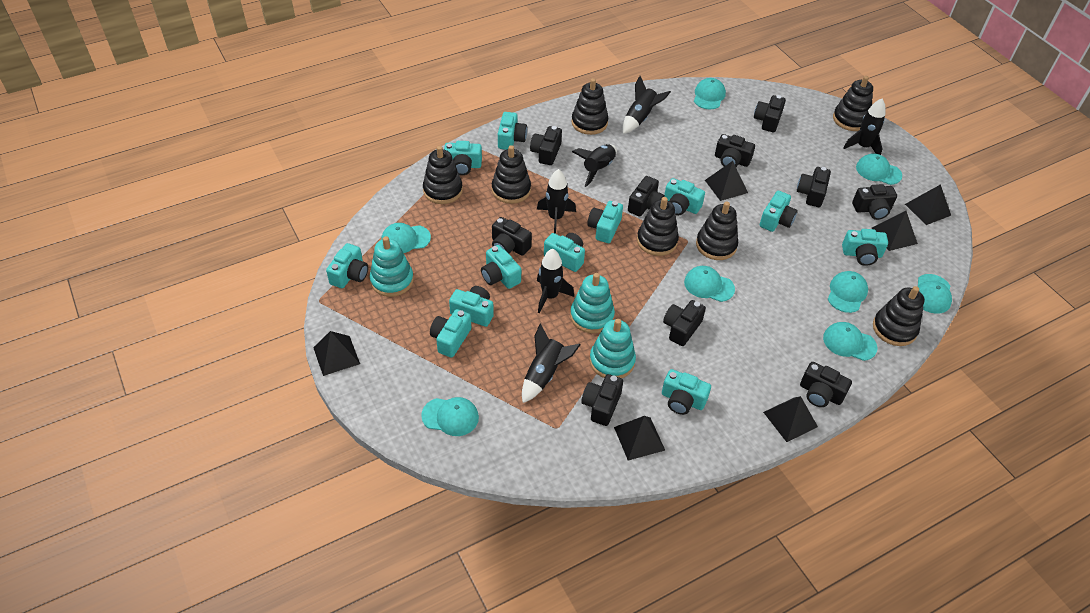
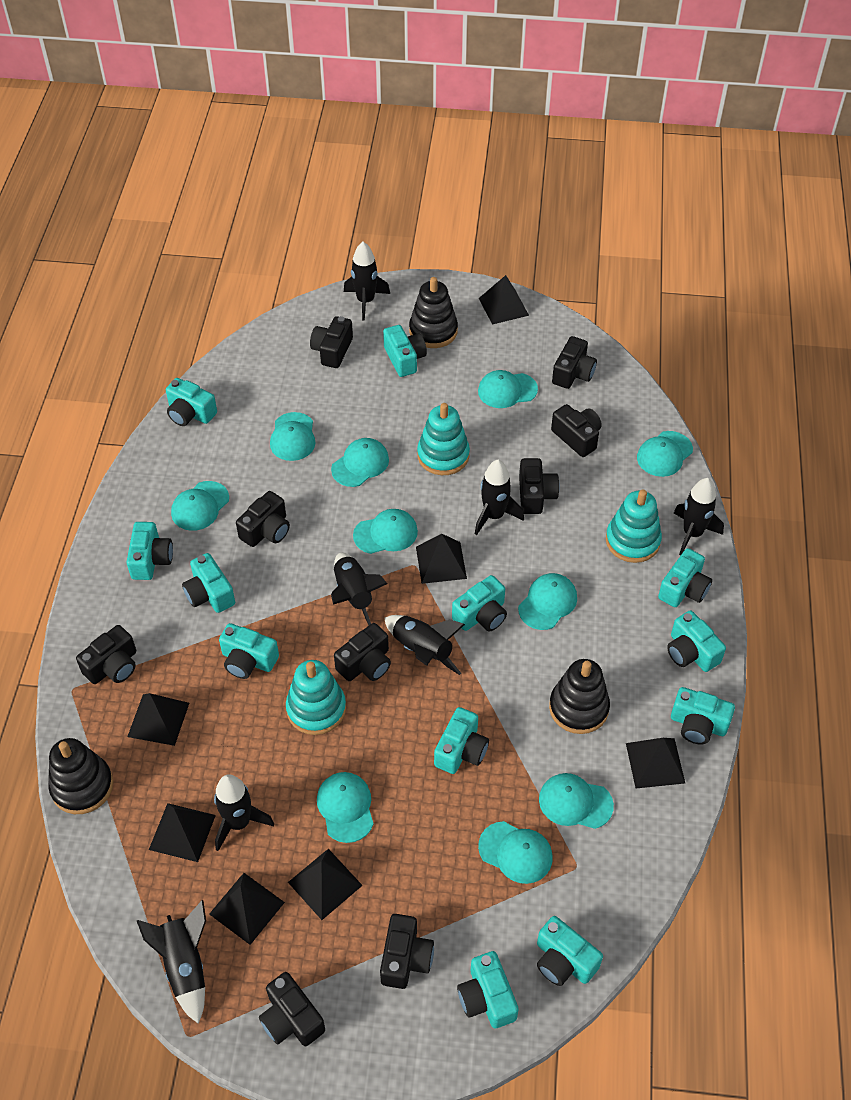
black camera: [492,217,532,256] [530,126,562,165] [581,374,623,426] [628,176,665,217] [663,300,706,346] [715,134,755,167] [754,95,786,132] [797,167,831,207] [800,362,852,407] [852,184,897,220] = 10 -> [76,625,136,684] [236,491,290,547] [259,972,325,1046] [310,316,353,368] [334,623,391,681] [380,914,434,989] [519,458,560,514] [551,404,602,457] [552,336,597,389] = 9
black pyramid: [313,331,360,376] [614,416,665,460] [705,161,748,201] [763,396,818,442] [872,211,918,251] [905,184,951,225] = 6 -> [127,693,189,746] [149,803,216,862] [209,873,285,945] [288,849,363,920] [416,534,467,584] [479,275,529,325] [626,738,685,788] = 7
black rocket: [522,323,580,403] [537,169,576,234] [537,249,574,313] [572,144,617,187] [622,76,671,134] [843,99,885,155] = 6 -> [137,900,206,1024] [214,774,274,851] [331,553,387,625] [344,242,390,321] [384,615,465,675] [475,460,524,535] [673,478,724,555] = 7
black stacking toy: [423,146,463,204] [492,145,531,204] [571,78,608,135] [637,197,679,256] [696,201,738,260] [833,76,873,131] [873,286,924,346] = 7 -> [48,738,113,814] [409,277,458,348] [549,659,610,734] = 3
turquoise cap: [381,223,431,253] [421,397,479,436] [684,266,735,302] [694,78,726,109] [823,322,877,361] [828,271,868,313] [856,153,902,185] [917,274,952,314] = 8 -> [171,481,229,531] [270,412,315,461] [317,772,374,843] [331,438,389,487] [353,509,418,554] [478,370,538,408] [478,821,553,884] [518,573,577,630] [539,773,614,829] [637,431,693,477] = 10

